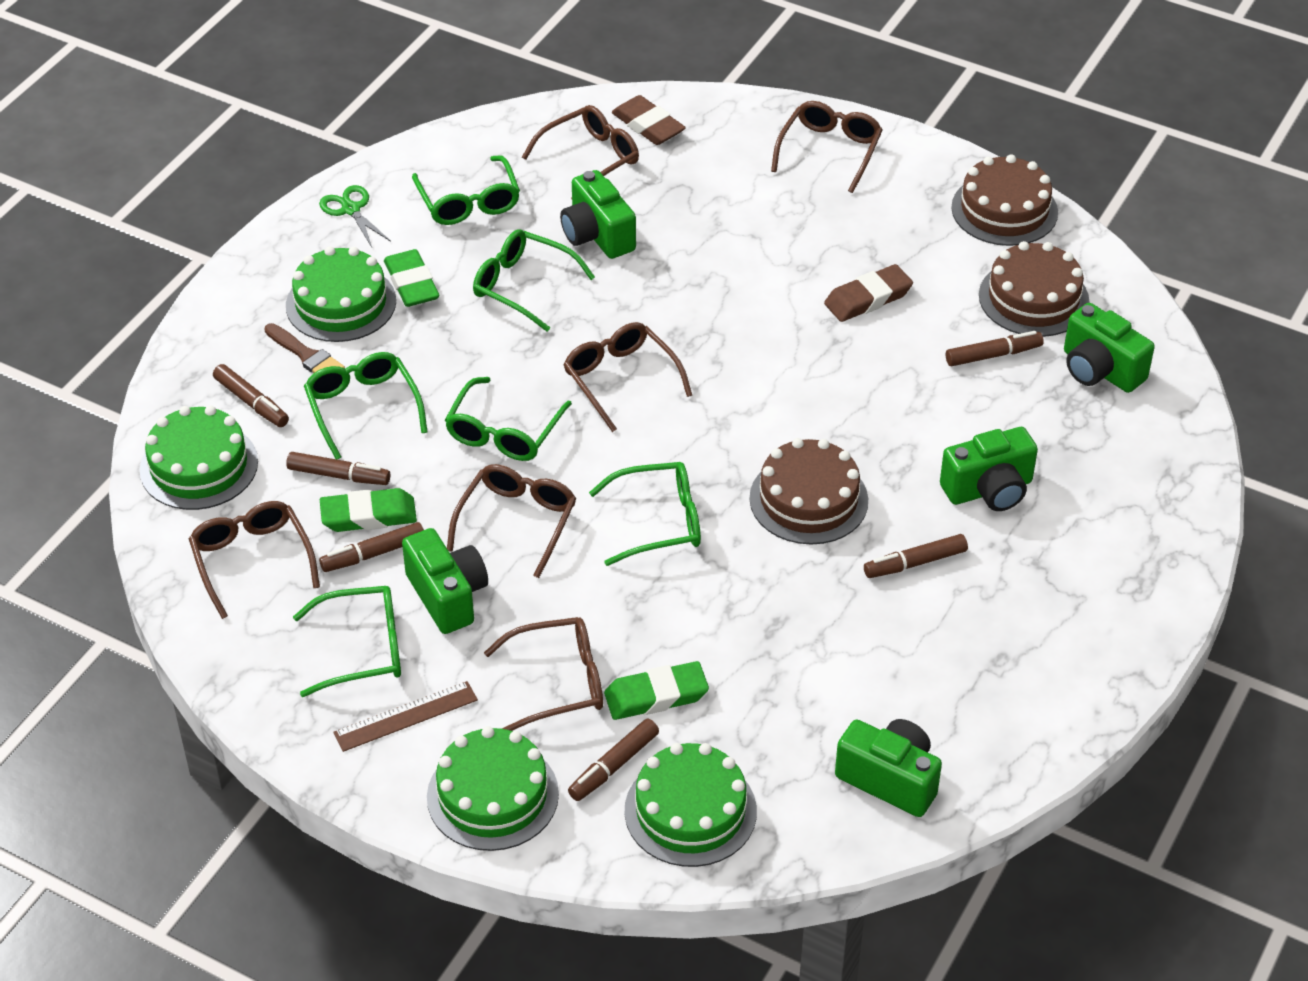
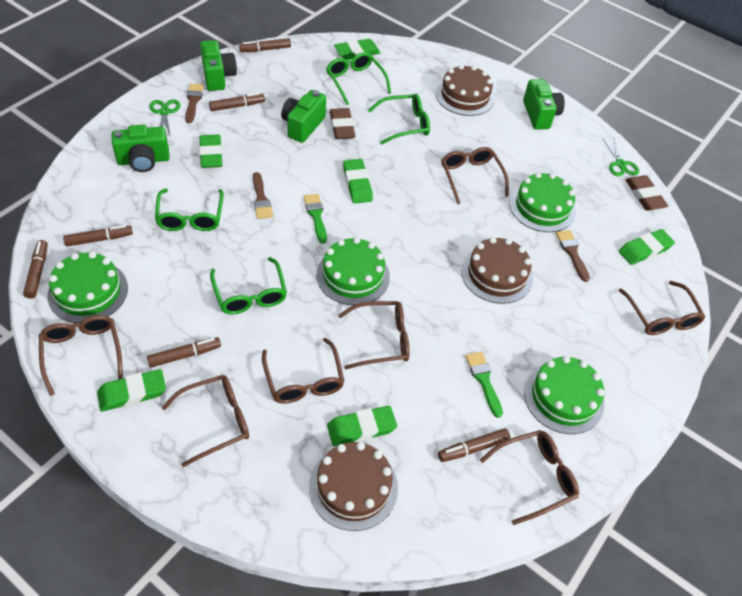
brown brush: [264,323,345,373] = 1 -> [185,83,204,123] [253,172,273,219] [556,230,590,282] = 3
brown glasses: [189,501,320,619] [447,464,576,578] [484,617,603,731] [522,105,639,199] [563,322,692,432] [771,101,883,193] = 6 -> [39,315,123,396] [162,375,249,467] [262,338,344,404] [338,301,410,370] [441,147,509,204] [480,430,579,525] [619,281,705,335] = 7
brown ruler: [333,681,478,752] = 1 -> none = 0
green brush: none = 0 -> [304,194,327,244] [466,352,503,418] = 2
green camera: [402,528,488,634] [560,170,636,259] [835,719,942,817] [940,427,1038,511] [1064,303,1155,393] = 5 -> [112,125,170,172] [200,40,237,91] [281,90,326,143] [523,79,565,130] = 4
green eraser: [320,488,417,532] [384,249,439,307] [604,661,709,720] = 3 -> [97,369,166,412] [199,134,222,168] [327,406,397,446] [334,39,380,59] [343,159,373,204] [619,229,675,265] = 6
green glasses: [293,586,401,697] [304,352,428,460] [412,155,520,225] [445,377,572,461] [473,229,595,332] [589,462,701,566] = 6 -> [155,189,224,231] [210,257,287,314] [326,52,391,105] [368,94,430,145] = 4
green scissors: [319,185,391,247] = 1 -> [150,99,180,137] [602,138,639,176] = 2

